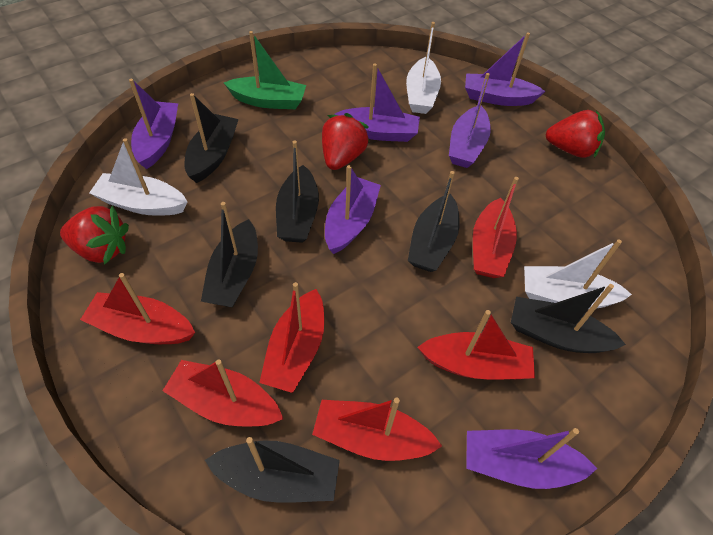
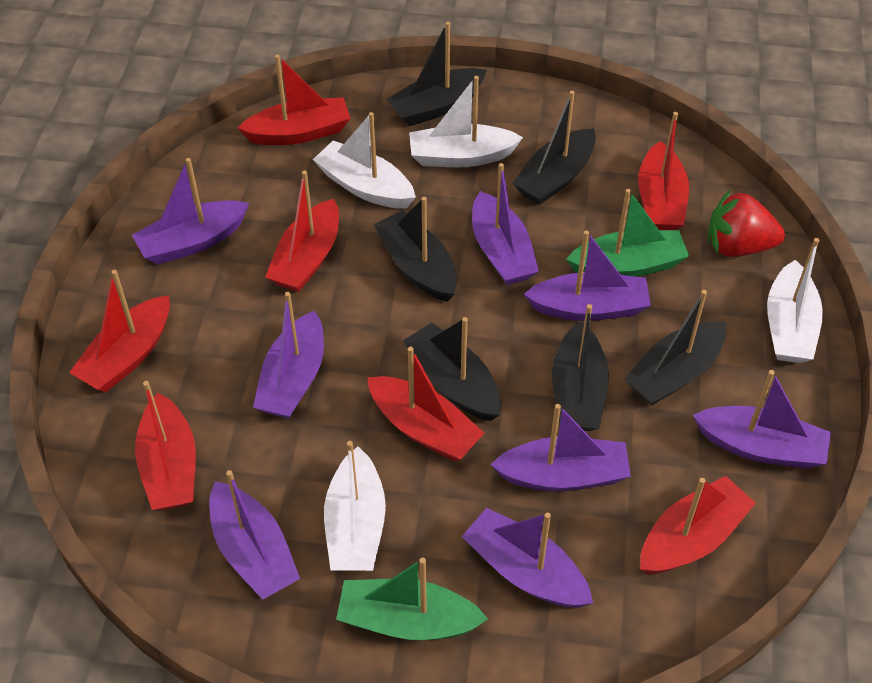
green boat: [224,31,306,109] = 1 -> [336,558,488,640] [566,189,689,277] = 2
purple boat: [129,79,178,169] [325,165,381,254] [334,63,420,142] [449,73,491,168] [465,32,546,106] [466,428,597,489] = 6 -> [132,158,249,265] [209,470,300,600] [253,292,324,418] [462,508,593,608] [472,163,539,285] [490,404,631,491] [524,230,651,321] [693,370,831,469] = 8
red boat: [80,273,195,344] [163,359,283,426] [259,282,324,393] [312,398,442,461] [418,310,535,380] [473,177,519,278] = 6 -> [69,270,170,392] [135,381,196,510] [238,55,351,145] [265,170,339,292] [367,347,484,461] [638,112,689,230] [640,476,756,574] = 7
red strawberry: [60,205,129,265] [322,113,370,170] [546,110,605,158] = 3 -> [708,190,785,257] = 1
white boat: [89,138,188,216] [406,22,441,114] [524,239,632,309] = 3 -> [313,112,416,209] [324,441,386,571] [409,76,523,167] [767,238,823,363] = 4

